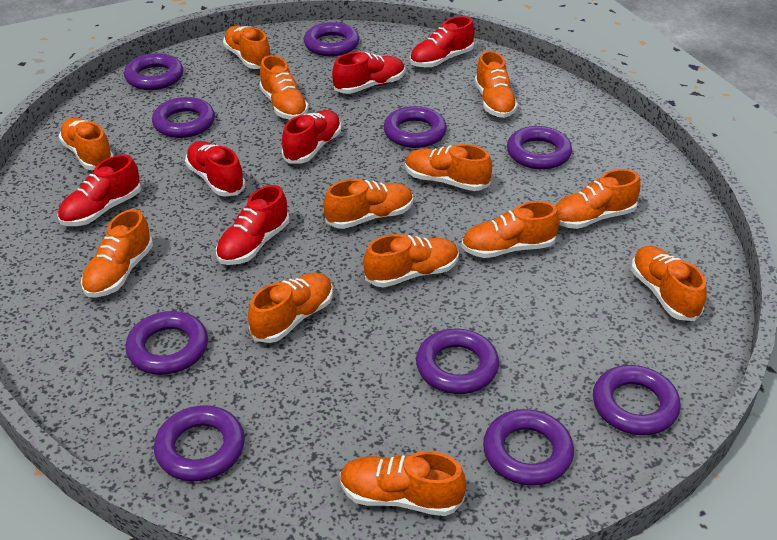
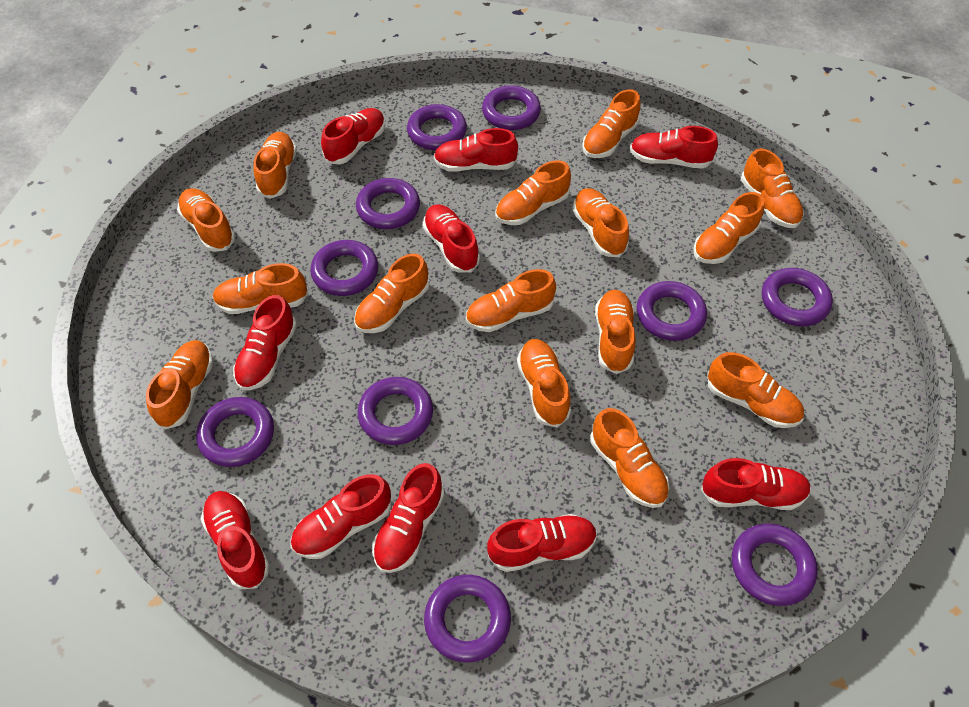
orange shoe: [59,118,114,170] [81,209,153,297] [223,26,270,69] [248,273,333,343] [259,55,309,120] [323,179,413,229] [340,451,466,516] [363,234,459,287] [405,144,492,191] [461,201,560,258] [475,51,518,118] [555,169,641,229] [631,246,707,321] = 13 -> [146,340,213,430] [177,188,235,252] [213,263,308,314] [254,132,297,199] [354,254,430,333] [466,269,556,332] [495,161,571,225] [517,339,571,427] [572,188,629,257] [582,89,640,158] [591,408,670,508] [595,290,636,374] [693,192,764,264] [707,352,804,428] [741,148,804,228] = 15
red shoe: [57,155,141,226] [185,141,245,197] [216,185,289,265] [282,110,341,163] [332,52,405,94] [410,16,474,68] = 6 -> [201,491,270,589] [233,295,297,390] [290,474,391,559] [321,108,385,164] [372,463,445,573] [423,204,480,273] [434,128,518,172] [487,514,597,572] [630,126,718,169] [701,458,811,510] = 10

